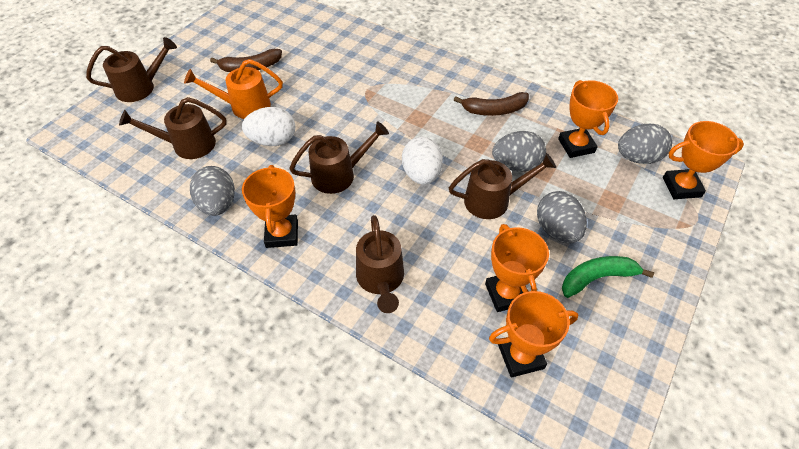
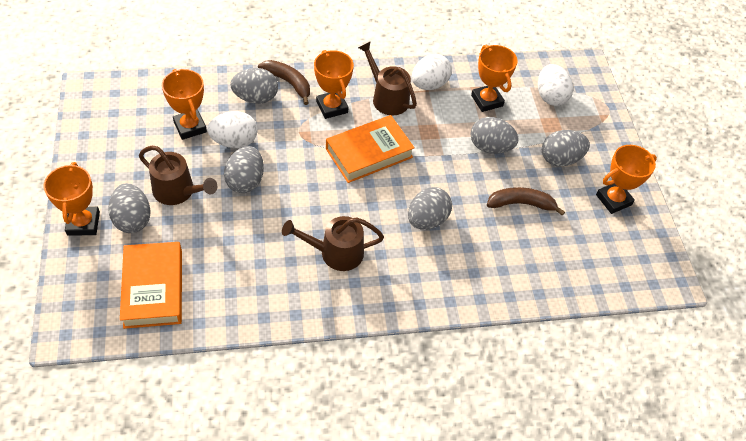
brown watering can: [86,37,177,102] [119,97,227,159] [289,121,389,194] [356,215,404,313] [449,153,556,219] = 5 -> [139,146,217,205] [282,216,384,271] [358,41,417,115] = 3
green banana: [562,256,654,298] = 1 -> none = 0
grey egg: [190,166,235,216] [492,131,546,172] [537,191,587,243] [618,124,672,164] = 4 -> [108,183,151,233] [224,146,264,193] [230,68,278,104] [408,187,452,230] [471,117,519,154] [542,130,590,167] = 6
orange book: none = 0 -> [120,242,182,329] [326,115,415,183] = 2
orange watering can: [184,59,283,119] = 1 -> none = 0
white egg: [242,107,295,146] [402,137,443,185] = 2 -> [207,111,258,148] [412,54,452,90] [538,64,573,106] = 3

